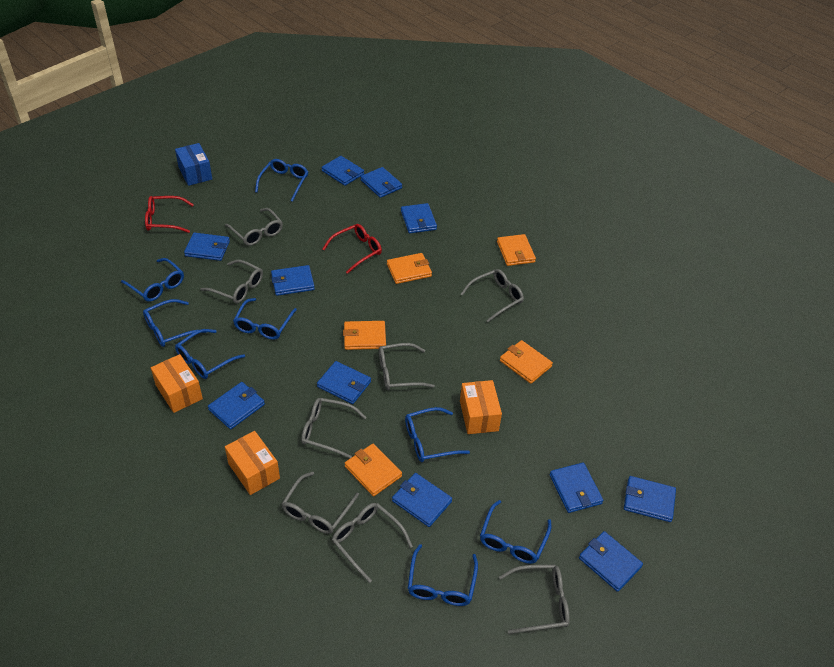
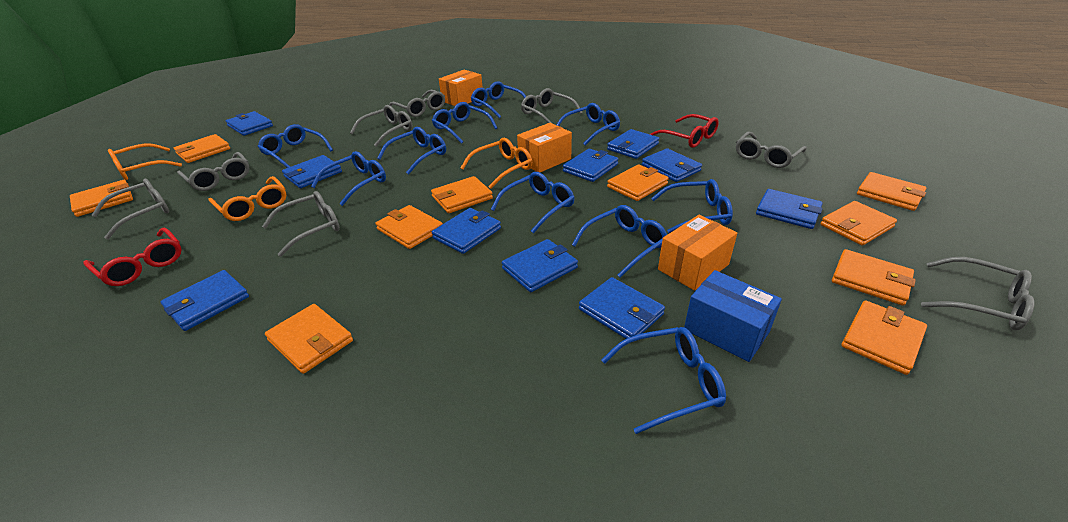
blue glasses: [121,258,184,302] [143,299,206,347] [175,329,245,379] [233,298,297,340] [255,159,308,202] [405,407,470,462] [408,544,478,606] [480,500,552,564] = 8 -> [258,124,333,168] [311,151,386,206] [377,127,446,175] [432,102,497,144] [471,81,526,118] [491,172,575,234] [557,103,620,145] [572,205,667,278] [601,327,726,434] [651,179,733,233] = 10
blue wallet: [184,232,230,261] [208,382,265,429] [271,265,315,296] [317,361,371,404] [322,156,364,186] [361,167,402,198] [392,473,452,527] [401,203,437,233] [549,463,603,513] [579,531,643,592] [624,476,676,522] = 11 -> [160,270,249,331] [226,111,273,136] [282,155,342,188] [432,208,501,254] [502,239,578,292] [563,149,619,182] [579,277,665,339] [607,129,659,159] [642,148,702,182] [756,189,823,229] = 10
orange glasses: none = 0 -> [108,143,182,180] [208,176,286,221] [460,138,532,189] = 3
orange wallet: [343,321,386,350] [345,444,402,497] [387,253,432,284] [497,234,536,266] [500,340,553,384] = 5 -> [70,180,133,217] [174,134,230,163] [265,304,353,374] [375,205,443,249] [431,176,493,213] [607,164,669,201] [820,201,897,245] [832,249,916,306] [842,300,927,375] [857,172,926,211] = 10

